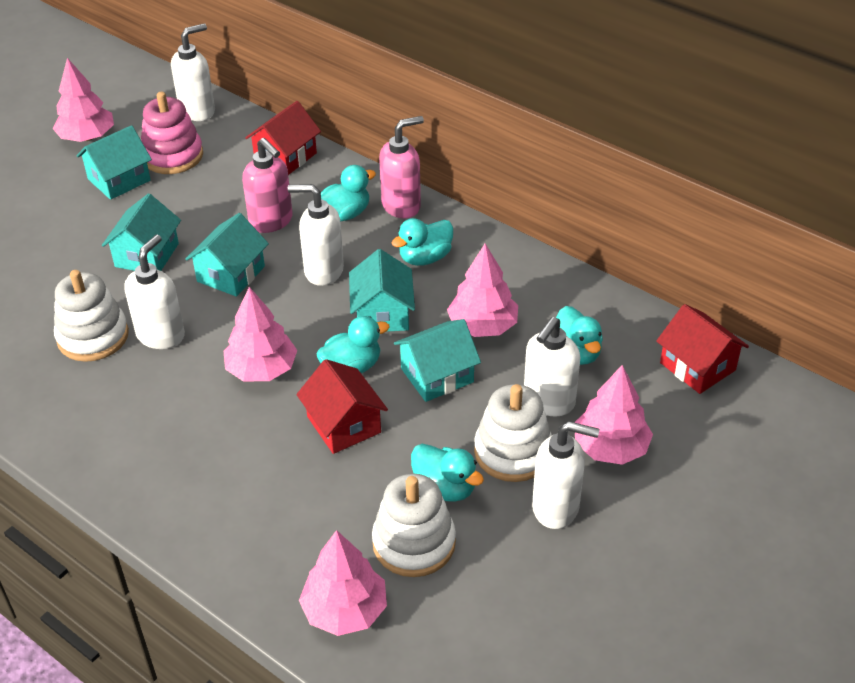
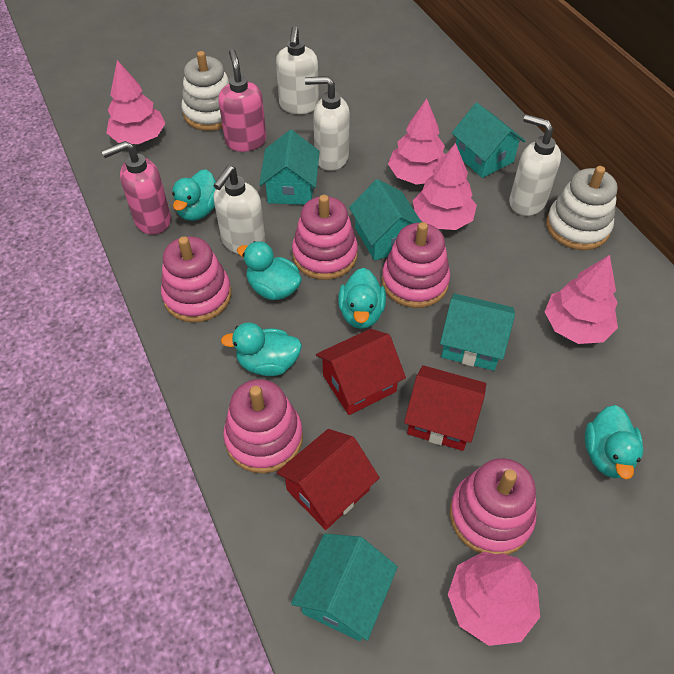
pink stacking toy: [141,92,203,174] = 1 -> [161,236,231,323] [223,379,303,473] [292,195,358,280] [382,222,450,308] [450,458,537,555] = 5
white soap dispenser: [124,234,185,349] [171,23,215,121] [288,184,344,286] [524,317,580,417] [532,421,599,529] = 5 -> [213,165,266,254] [276,26,319,114] [305,76,350,171] [509,114,561,216] = 4
white stacking toy: [54,270,129,362] [372,474,456,577] [474,384,552,482] = 3 -> [181,51,229,131] [546,166,618,250] = 2

